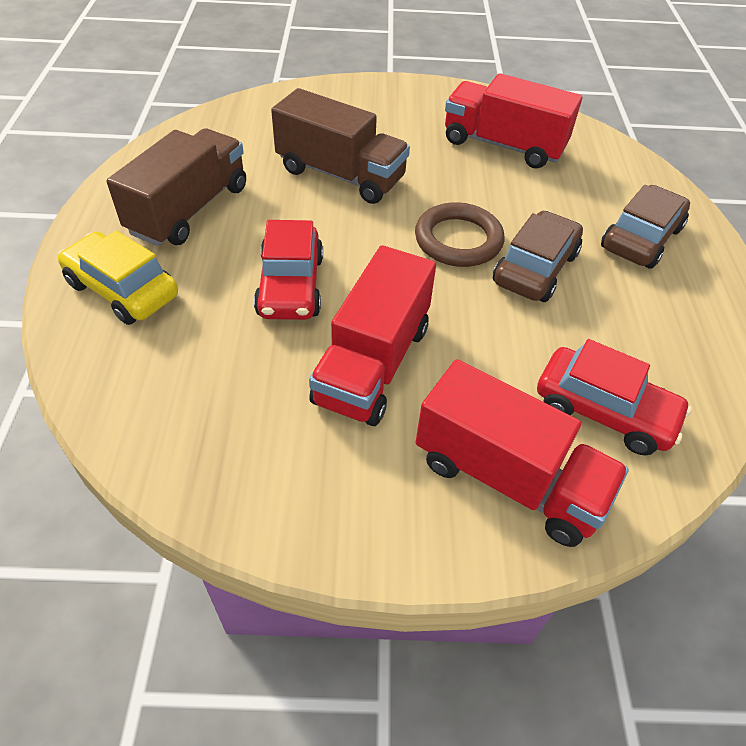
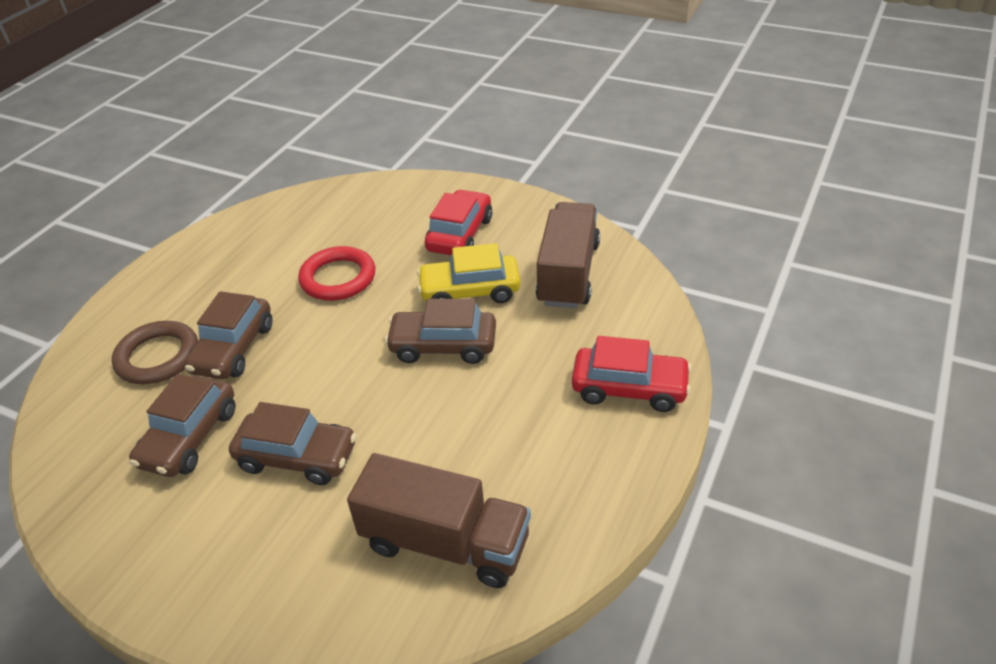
brown car: [493,211,583,302] [601,185,690,269] = 2 -> [129,374,236,477] [184,291,272,379] [229,402,357,485] [385,299,496,364] = 4
red ring: none = 0 -> [298,246,375,301] = 1
red truck: [309,245,436,426] [416,359,629,547] [445,73,582,168] = 3 -> none = 0

